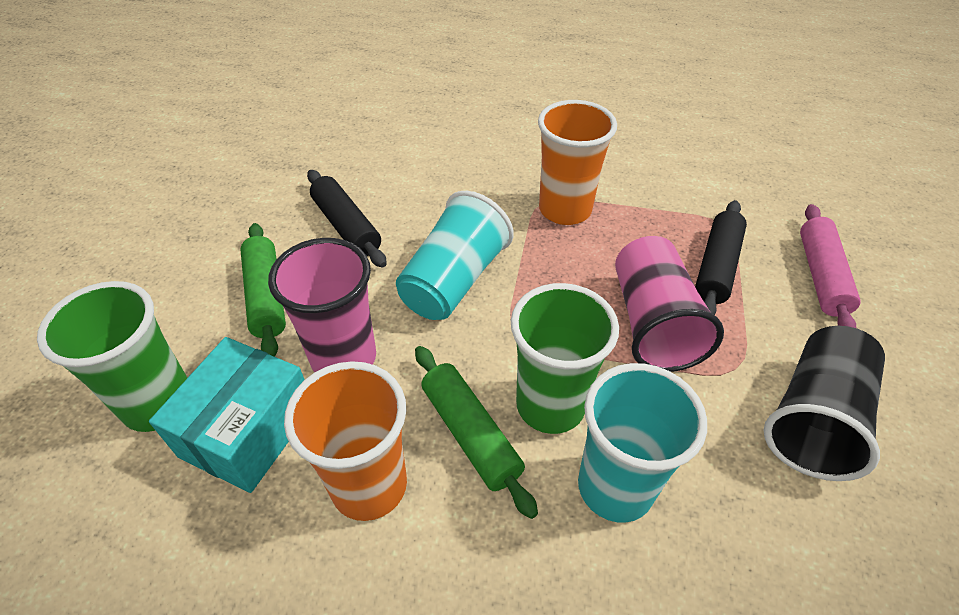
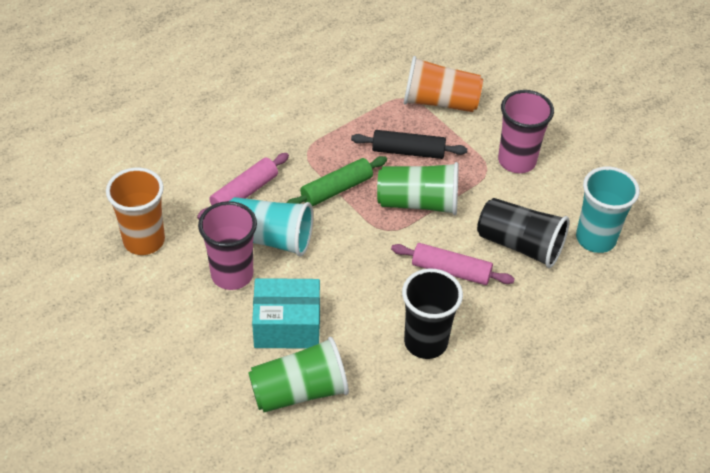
black cup: [764,326,885,481] = 1 -> [402,269,463,359] [477,198,570,268] = 2
black rolling pin: [307,170,387,268] [695,200,747,315] = 2 -> [351,130,467,159] = 1
green rolling pin: [240,223,286,357] [415,346,538,519] = 2 -> [287,156,387,207] = 1
pink rolling pin: [800,204,861,328] = 1 -> [197,153,289,220] [391,243,515,285] = 2

